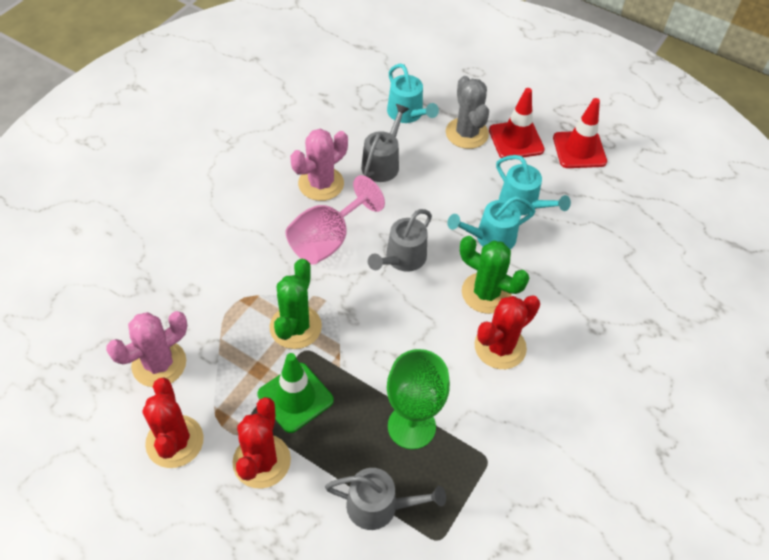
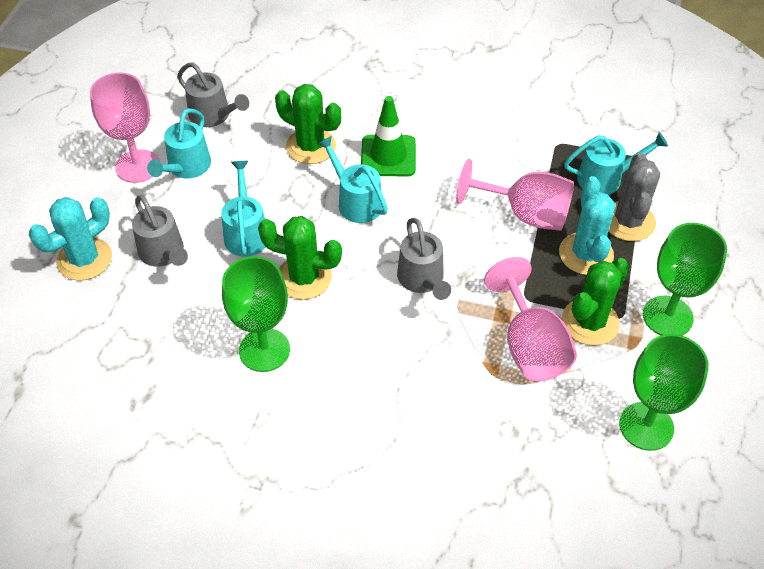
green cactus: [270,259,322,349] [460,236,529,314] = 2 -> [258,216,342,300] [275,84,341,164] [562,258,629,346] = 3
green goblet: [387,349,450,449] = 1 -> [222,256,290,372] [619,334,709,451] [643,223,727,335] = 3
pink cactus: [106,311,187,387] [290,129,348,201] = 2 -> none = 0
pink goblet: [286,175,385,265] = 1 -> [90,73,160,183] [456,159,574,230] [484,257,577,381] = 3
red cactus: [143,378,204,468] [232,397,291,489] [475,295,540,369] = 3 -> none = 0
red traffic cone: [489,88,545,158] [553,98,607,168] = 2 -> none = 0
turquoise cactus: none = 0 -> [29,197,112,281] [559,176,615,275] = 2
turquoise watering can: [387,64,439,123] [447,196,535,249] [496,155,571,215] = 3 -> [147,108,211,178] [221,161,266,257] [317,136,388,223] [564,132,668,195] = 4

